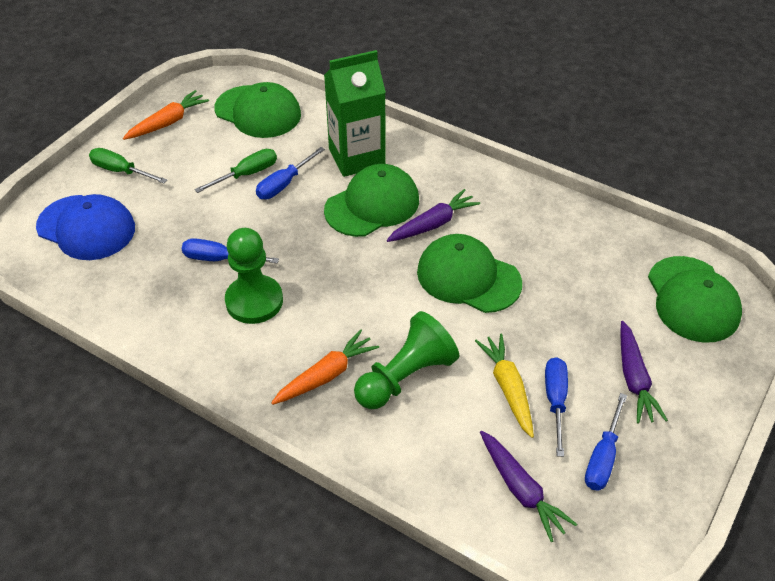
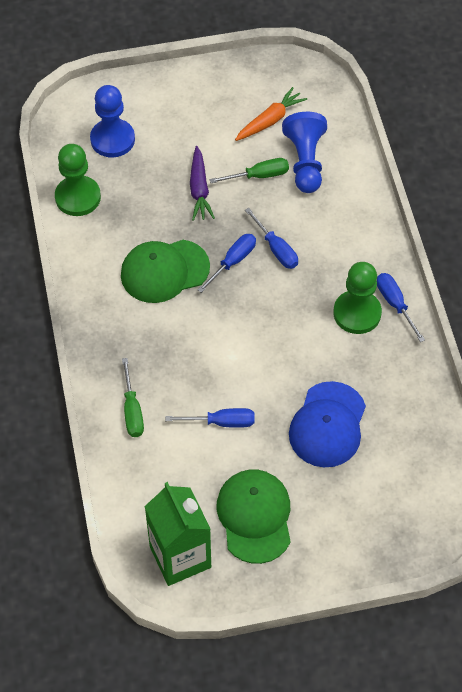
blue pawn: none = 0 -> [90,85,135,157] [282,112,327,193] = 2
green cap: [214,82,301,138] [324,164,419,237] [417,234,522,313] [648,256,742,343] = 4 -> [121,240,210,303] [217,470,291,564] = 2
orange carrot: [123,90,209,140] [271,330,379,405] = 2 -> [235,87,307,141] = 1
purple carrot: [387,189,480,242] [480,431,577,542] [620,321,668,424] = 3 -> [190,146,215,221] = 1
yellow carrot: [475,334,534,438] = 1 -> none = 0

